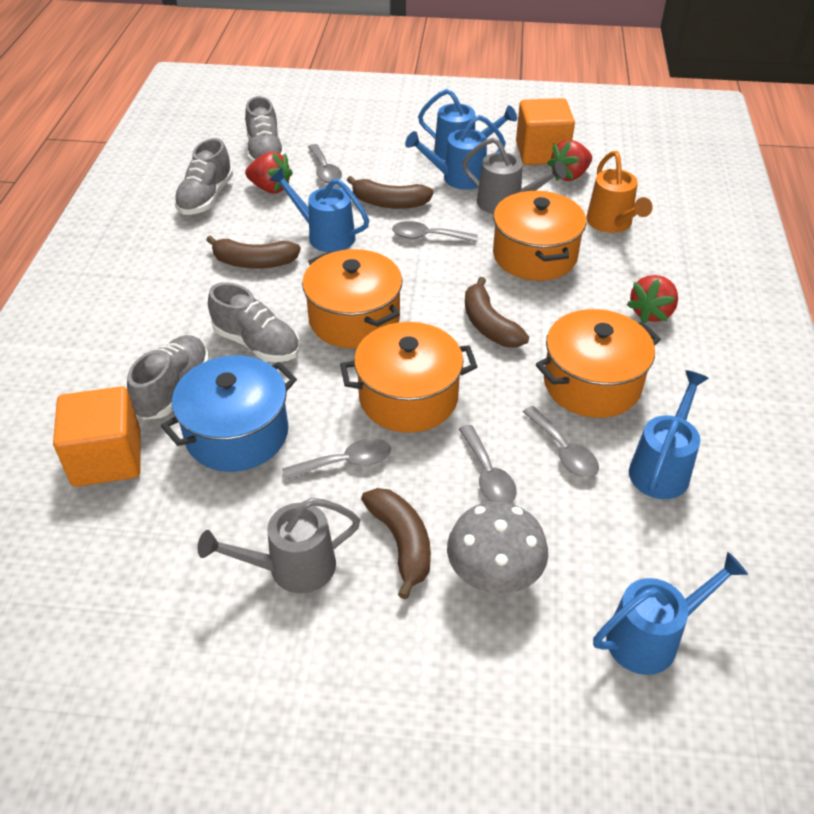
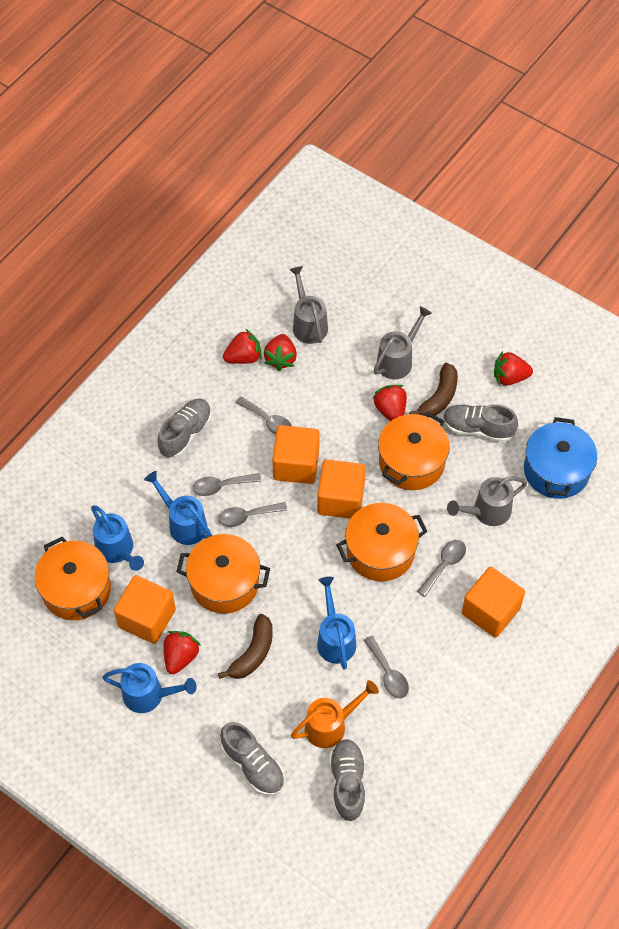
blue watering can: [269,168,369,252] [405,115,506,190] [418,89,517,161] [593,552,748,675] [629,370,709,499] = 5 -> [91,505,144,571] [102,663,197,713] [144,471,212,545] [317,577,356,670] = 4
brown banana: [206,235,301,268] [347,176,434,209] [361,488,431,600] [465,277,529,348] = 4 -> [218,614,273,679] [409,363,458,417] = 2
grey mushroom: [447,502,548,594] = 1 -> none = 0
grey watering can: [197,498,360,593] [462,137,566,214] = 2 -> [289,266,328,344] [374,306,432,380] [447,476,527,526] = 3
orange cube: [53,386,141,487] [516,98,575,165] = 2 -> [114,575,176,644] [272,425,320,484] [317,459,366,519] [462,567,525,638] = 4
red strawberry: [245,152,293,193] [547,140,592,181] [627,275,678,323] = 3 -> [163,631,201,674] [223,329,262,364] [264,334,297,371] [372,385,407,421] [494,351,533,386] = 5

